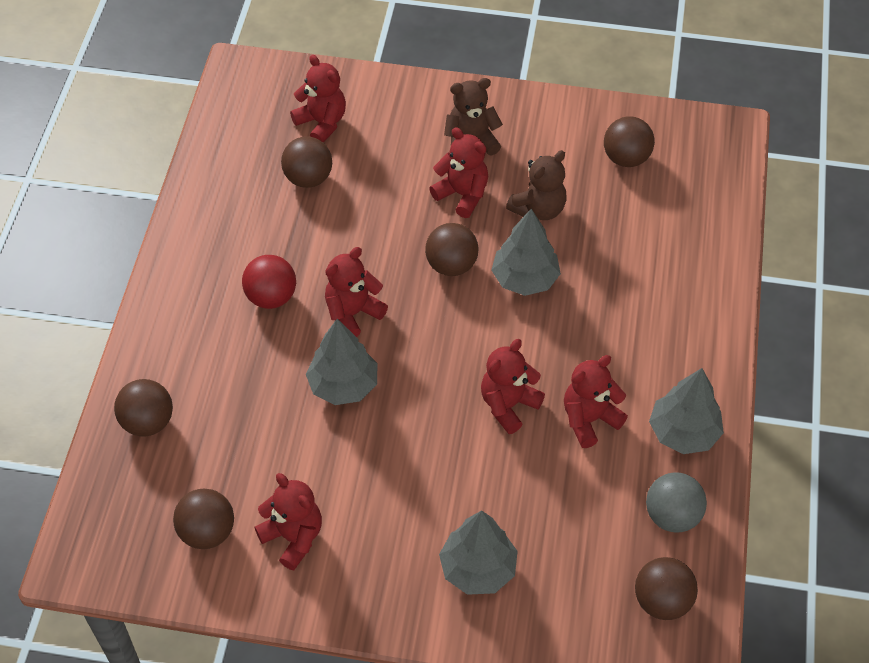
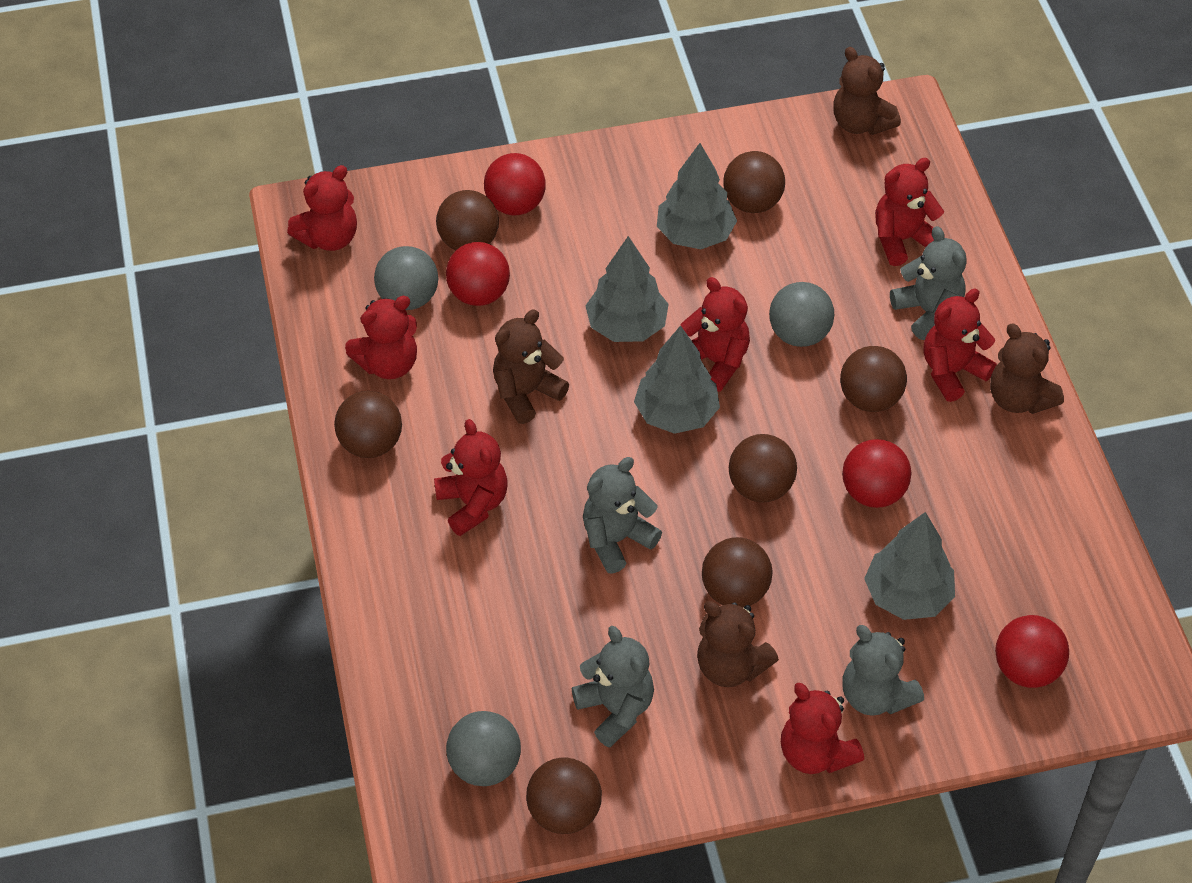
brown ball: [114,379,173,437] [173,489,234,549] [281,136,332,188] [425,223,479,276] [604,116,655,167] [635,557,698,620] = 6 -> [334,391,402,458] [436,190,499,250] [526,758,602,834] [702,537,773,607] [723,151,785,213] [729,434,797,502] [840,346,907,412] = 7
brown teddy bear: [444,78,503,156] [506,150,566,220] = 2 -> [493,309,569,424] [697,601,779,687] [833,47,901,135] [990,323,1064,414] = 4
grey ball: [646,472,707,533] = 1 -> [374,246,438,310] [446,711,521,786] [769,282,834,347] = 3
grey teddy bear: none = 0 -> [572,626,654,748] [583,457,662,574] [842,625,924,716] [890,226,967,340] = 4
red ball: [242,255,296,309] = 1 -> [446,242,510,306] [484,153,546,215] [842,439,911,508] [995,615,1069,688] = 4
red teddy bear: [255,473,322,570] [290,55,346,143] [325,247,388,337] [429,127,488,218] [481,339,545,434] [564,355,628,448] = 6 -> [287,165,357,251] [345,296,417,379] [434,419,508,536] [681,277,750,392] [781,683,864,774] [875,158,944,266] [923,289,997,402] = 7

